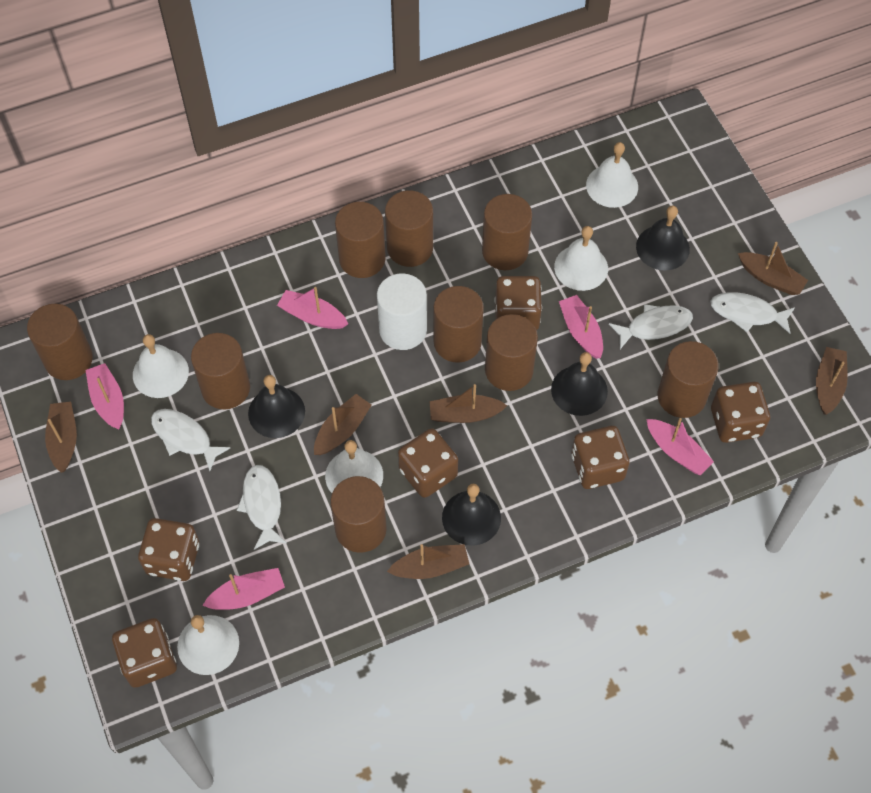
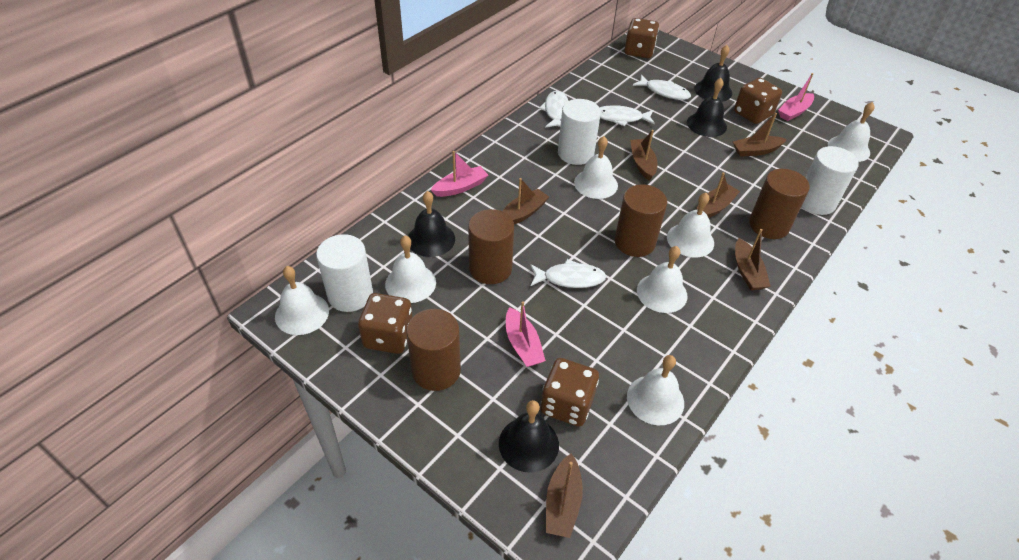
brown cylinder: [27,304,93,380] [191,333,250,409] [330,476,387,553] [335,202,386,278] [385,190,433,267] [433,286,484,363] [482,194,532,270] [485,314,538,391] [658,341,719,418] = 9 -> [406,309,461,391] [468,209,514,284] [615,184,667,257] [749,169,810,239] = 4
brown dice: [112,618,177,688] [138,518,199,581] [398,428,458,498] [495,276,542,330] [571,426,630,489] [711,382,770,443] = 6 -> [358,293,413,354] [541,358,599,427] [625,18,659,58] [734,78,782,124] = 4
pink boat: [85,363,124,429] [202,568,285,610] [277,287,348,329] [559,295,603,359] [646,418,714,476] = 5 -> [431,151,488,197] [506,301,546,367] [778,73,814,121] = 3
white bell: [133,334,189,398] [177,615,239,675] [325,440,383,493] [554,226,608,291] [586,142,638,208] = 5 -> [275,266,329,335] [385,236,436,303] [574,136,618,199] [627,355,684,425] [637,246,687,313] [667,193,714,257] [828,102,875,162] = 7
white cylinder: [377,273,427,350] = 1 -> [316,234,373,312] [558,99,601,165] [801,146,858,215] = 3

